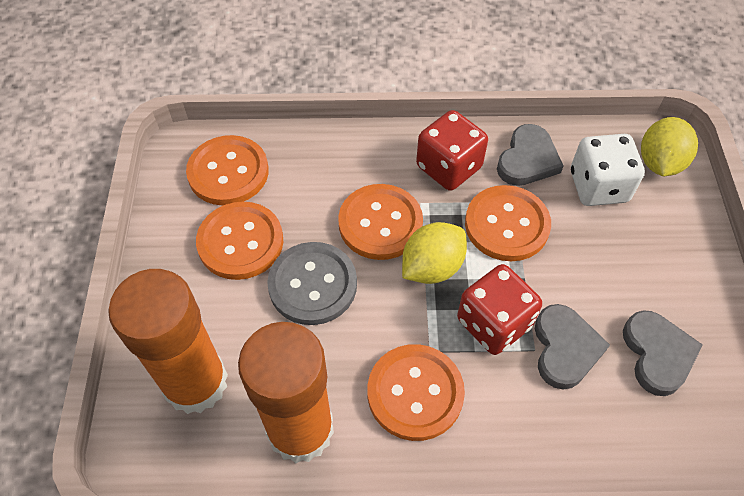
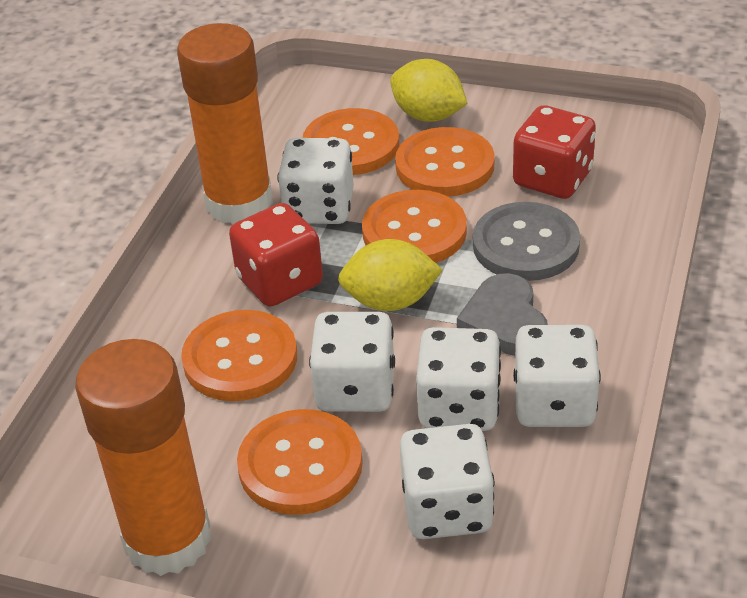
grey heart: [497,124,563,186] [535,304,610,389] [623,310,703,396] = 3 -> [457,273,548,356] = 1
white dice: [571,134,645,206] = 1 -> [277,138,354,224] [309,312,395,412] [400,424,495,539] [416,327,501,431] [513,325,600,427] = 5

